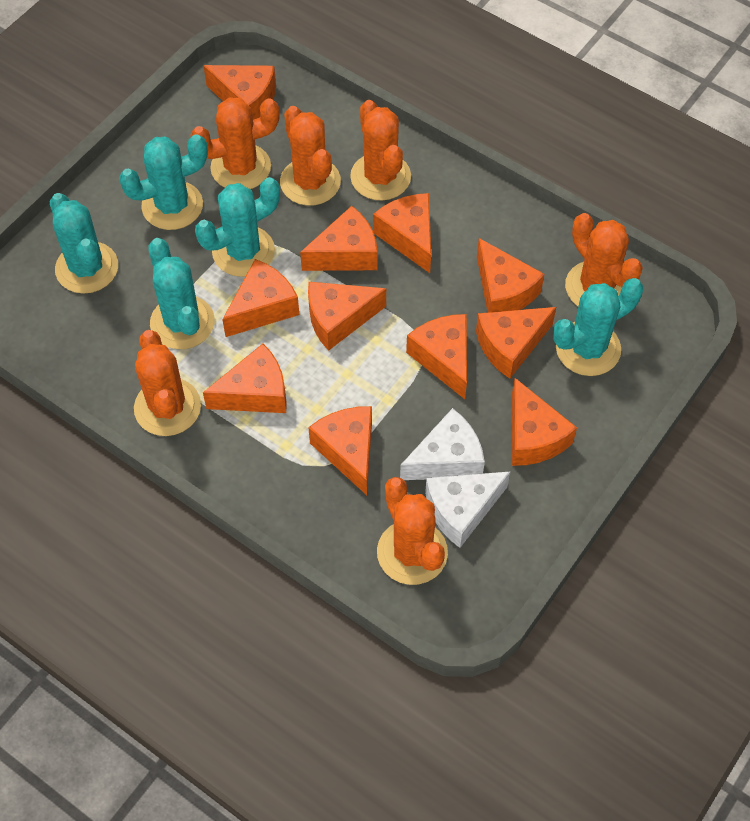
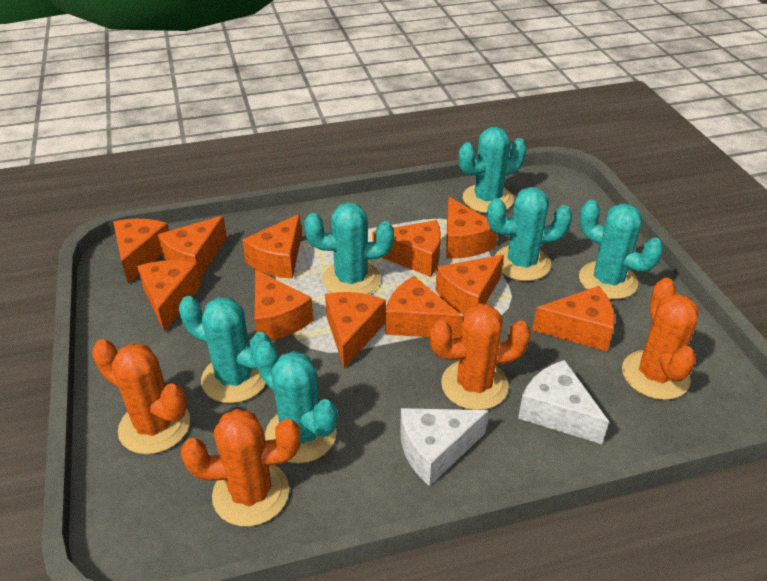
orange cactus: [134,330,201,436] [190,97,280,189] [280,106,341,206] [350,100,411,201] [377,477,448,585] [565,213,643,306] = 6 -> [92,339,190,454] [181,409,300,527] [430,303,531,410] [622,278,699,400] = 4
turquoise cactus: [50,193,118,294] [119,134,208,230] [148,238,215,349] [195,177,280,277] [553,278,643,376] = 5 -> [179,296,271,403] [254,341,337,463] [305,202,394,294] [459,127,527,213] [487,187,573,281] [579,200,664,299] = 6

